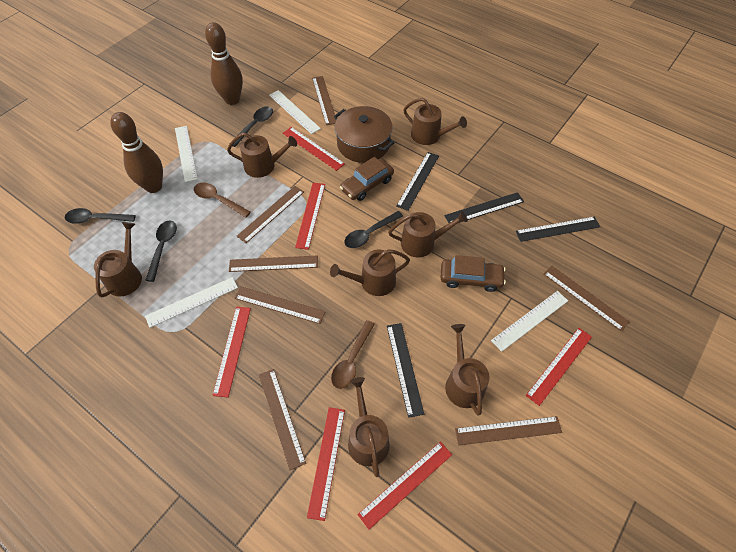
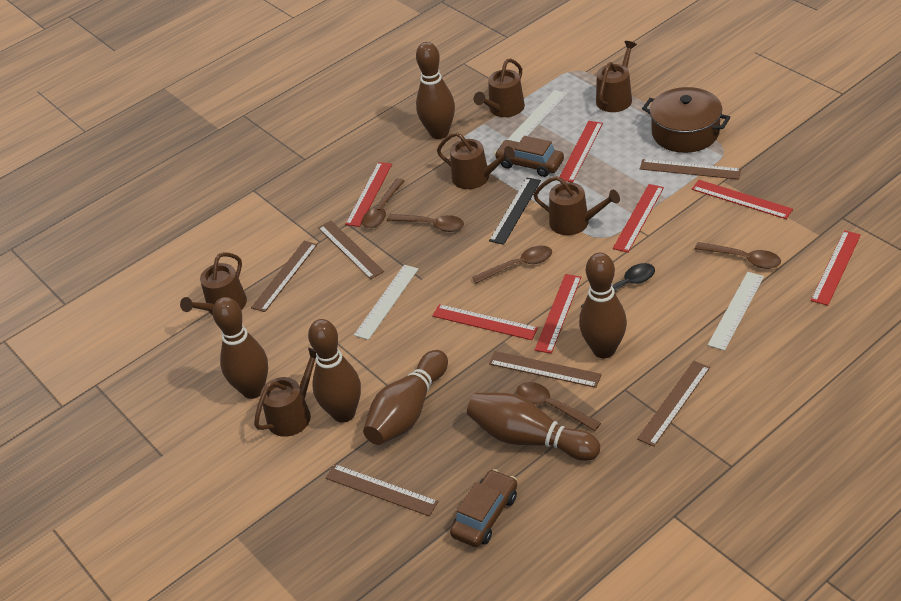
black ruler: [387,323,424,418] [396,152,439,211] [444,192,524,223] [516,216,600,242] = 4 -> [489,178,541,245] = 1
black spoon: [65,208,136,224] [145,221,177,282] [233,107,273,147] [344,211,403,248] = 4 -> [581,263,655,307] = 1
brown bowling pin: [110,112,163,193] [205,22,243,105] = 2 -> [213,297,268,399] [308,319,361,423] [363,350,448,445] [416,42,455,139] [467,393,600,461] [579,253,627,358] = 6
brown ruler: [229,255,318,272] [235,286,326,324] [237,186,304,243] [259,369,306,470] [312,76,336,125] [455,416,562,445] [543,265,630,331] = 7 -> [251,241,317,312] [318,221,384,279] [326,464,439,516] [489,351,602,388] [637,361,710,447] [640,159,741,180] = 6
brown spoon: [194,182,251,218] [331,320,375,389] = 2 -> [362,178,405,228] [387,214,464,232] [472,246,552,284] [517,382,601,431] [695,242,781,269] = 5
brown watering can: [94,222,142,298] [227,133,297,178] [330,249,410,296] [348,377,390,477] [388,211,468,257] [403,98,467,145] [445,324,489,416] = 7 -> [180,252,247,315] [254,348,316,437] [437,132,515,189] [473,59,525,117] [534,176,620,235] [596,41,637,112] = 6
red ruler: [212,307,251,398] [283,127,345,171] [295,183,325,250] [307,407,345,521] [358,441,452,530] [526,328,592,406] = 6 -> [345,162,392,227] [432,304,538,340] [535,274,581,354] [560,121,603,182] [613,184,664,253] [692,180,793,219] [811,230,861,306] = 7
white ruler: [145,277,238,328] [175,126,198,182] [269,90,321,134] [491,291,568,352] = 4 -> [354,265,418,340] [507,90,567,142] [708,272,764,351] = 3

